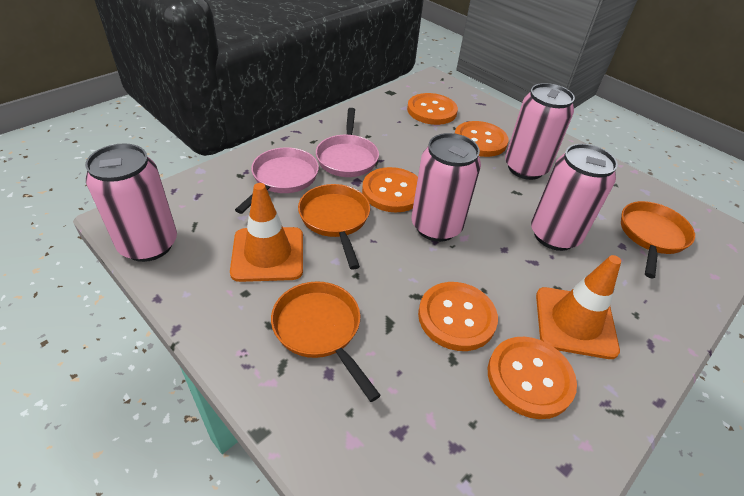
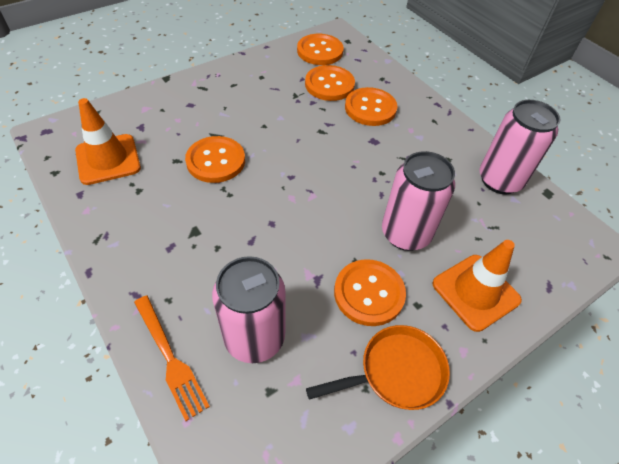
orange fork: none = 0 -> [134,296,210,421] = 1
orange pan: [271,281,381,402] [298,184,370,270] [621,201,695,278] = 3 -> [306,325,450,410] = 1
pink can: [85,143,177,262] [411,133,481,242] [505,83,575,180] [531,144,618,251] = 4 -> [212,256,286,363] [382,151,455,251] [480,100,561,194] = 3
pink pan: [235,147,319,214] [316,108,379,177] = 2 -> none = 0

